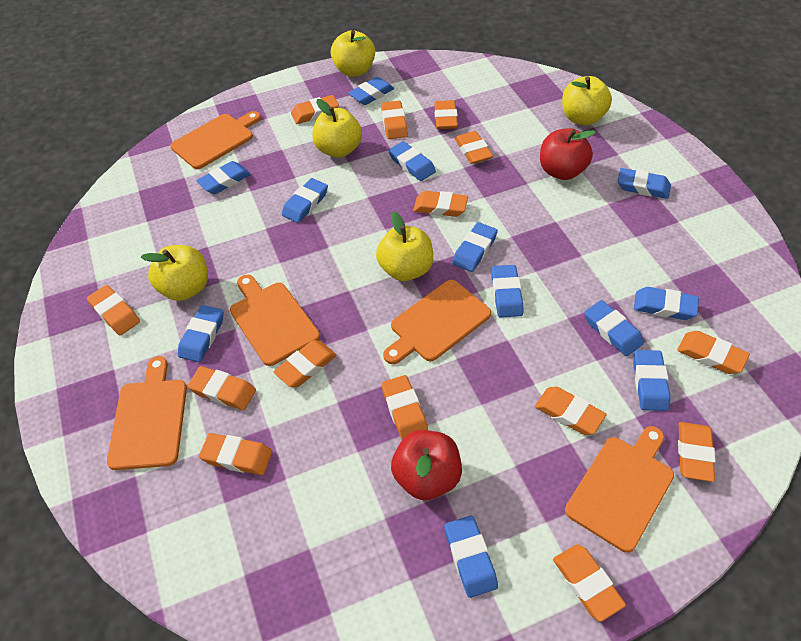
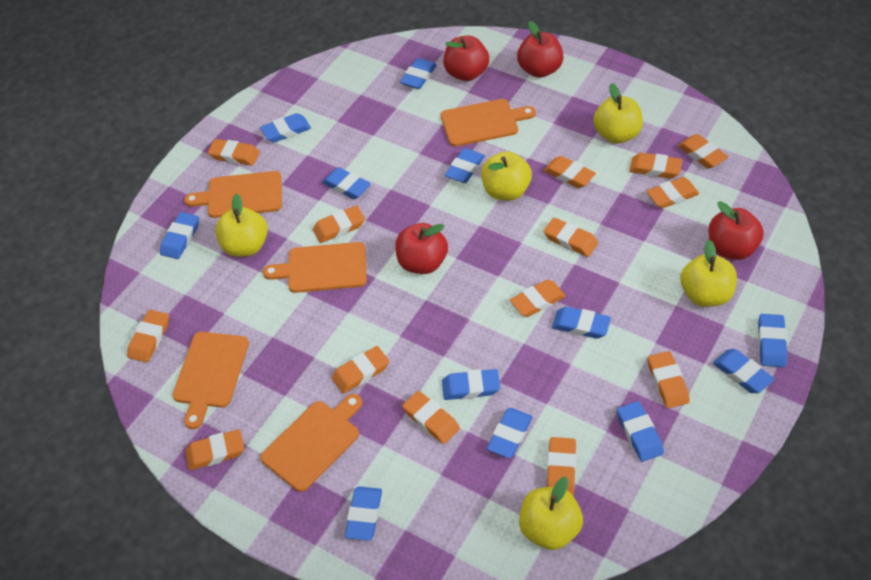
red apple: [391,430,462,500] [540,128,596,180] = 2 -> [395,223,448,274] [443,36,489,81] [517,21,564,78] [709,201,764,260] = 4

